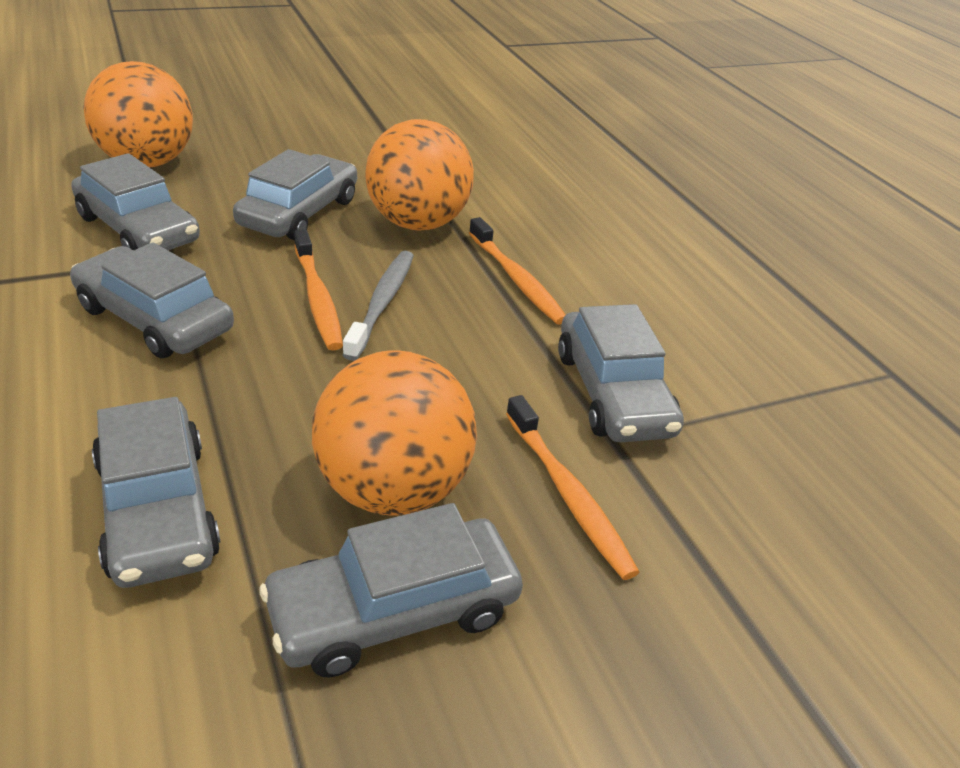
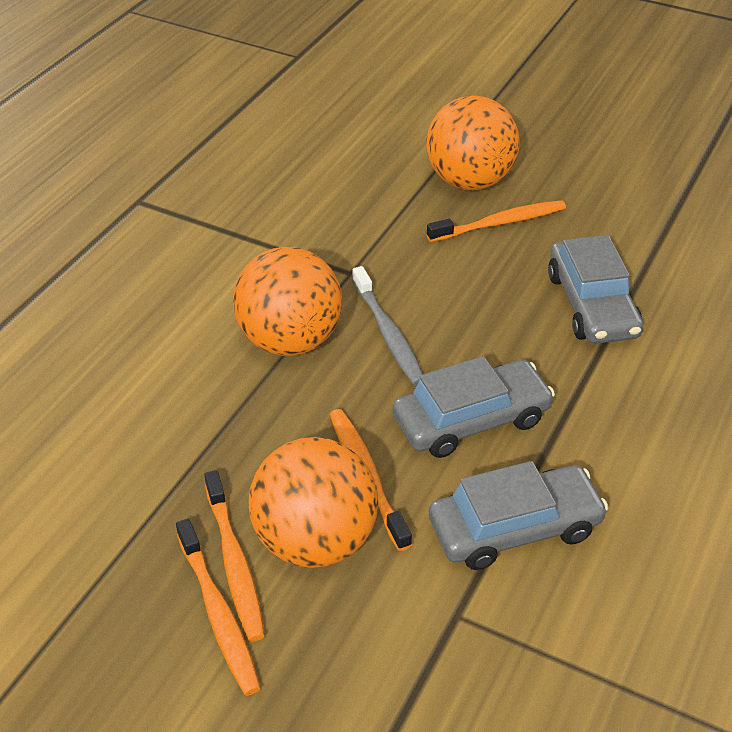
grey car: [70,242,234,358] [71,153,200,250] [92,397,221,588] [233,149,357,240] [259,503,523,678] [558,304,684,442] = 6 -> [392,356,555,458] [429,461,608,570] [548,235,643,344] = 3
orange toothbrush: [294,229,343,350] [469,217,566,325] [506,395,640,580] = 3 -> [176,518,261,696] [204,470,265,642] [329,409,412,551] [427,200,566,242] = 4

